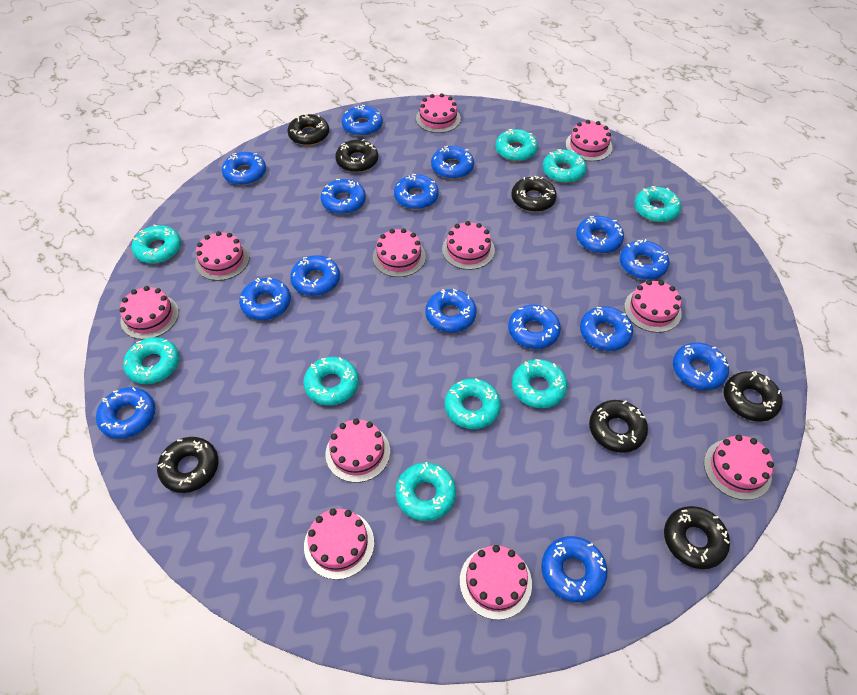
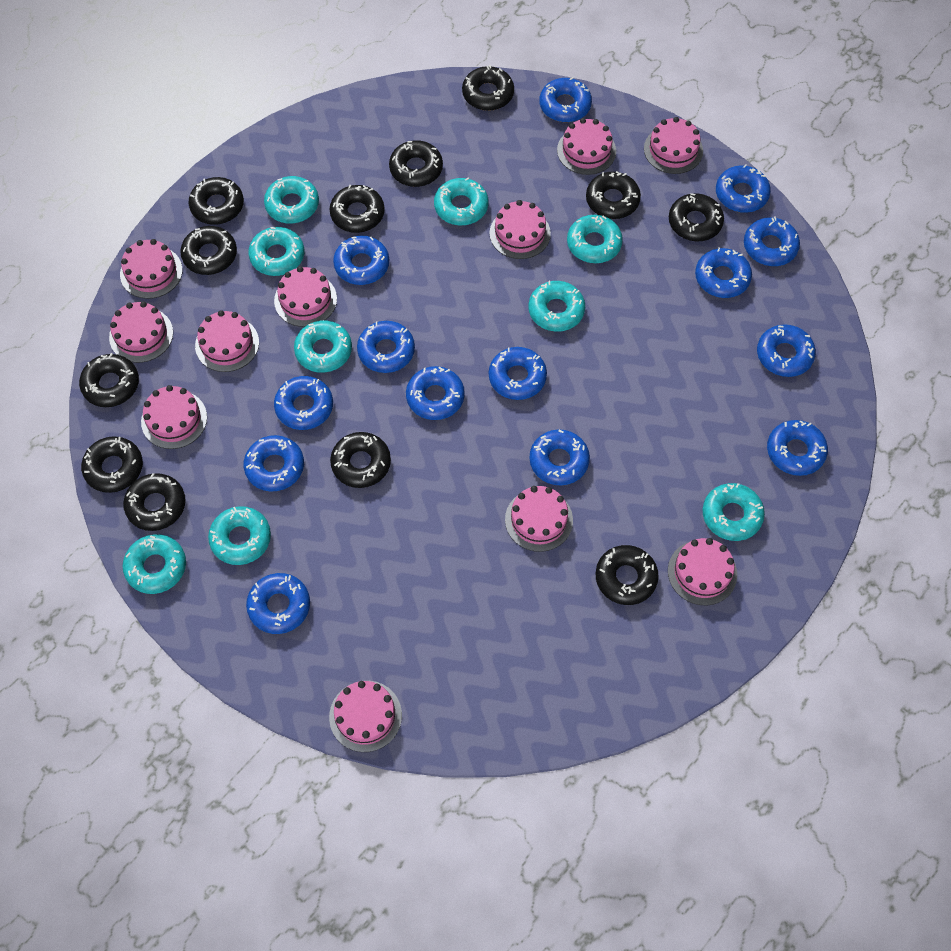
black donut: [157,437,219,493] [287,114,329,145] [335,139,378,172] [511,176,557,212] [589,400,648,453] [664,506,730,569] [724,371,783,422] = 7 -> [79,353,139,407] [81,436,143,493] [123,473,186,531] [180,226,237,275] [189,177,244,225] [330,185,385,233] [330,432,391,488] [389,140,443,187] [462,65,514,111] [586,171,641,219] [595,545,659,605] [669,193,724,241] = 12
blue donut: [96,387,155,439] [222,152,266,185] [239,277,291,320] [290,255,340,296] [321,179,366,214] [342,105,383,136] [394,174,439,209] [425,289,477,332] [431,146,474,179] [508,305,561,349] [541,536,607,602] [576,216,624,253] [580,306,633,351] [620,239,669,280] [673,343,729,390] = 15 -> [244,435,304,491] [246,573,310,634] [274,376,333,430] [333,236,389,285] [357,321,415,373] [406,366,465,420] [489,347,547,400] [530,429,590,485] [539,77,592,122] [695,248,752,298] [716,164,771,213] [744,216,800,266] [757,324,816,377] [767,420,828,476] = 14

